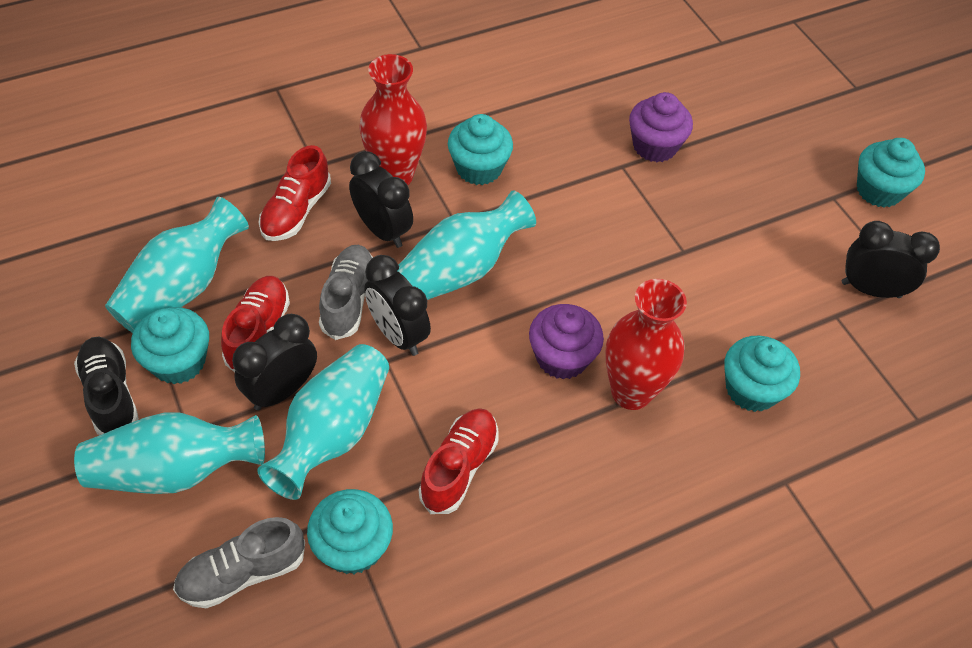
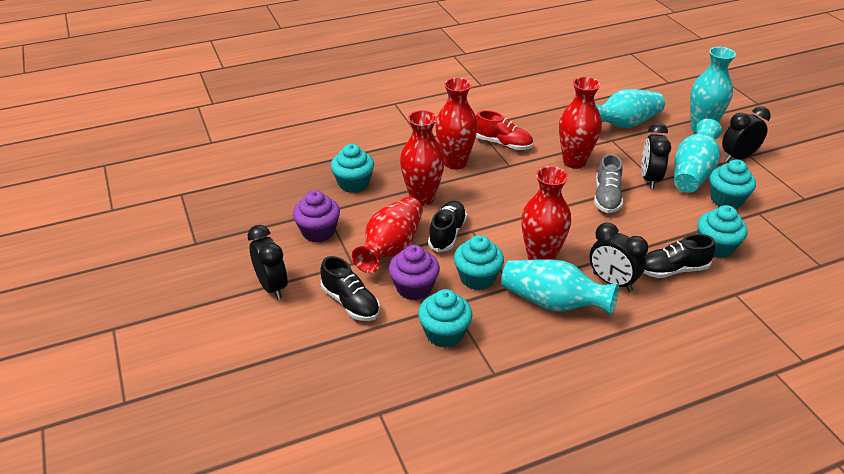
black shoe: [74,337,139,435] = 1 -> [320,256,380,321] [428,201,467,252] [643,234,716,278] = 3
grey shoe: [173,517,305,608] [319,245,373,340] = 2 -> [594,154,623,213] = 1
red shoe: [221,276,290,372] [259,145,331,241] [419,408,498,514] = 3 -> [476,110,533,150] = 1
red vase: [359,54,427,185] [605,279,687,410] = 2 -> [352,197,423,273] [400,110,445,206] [435,78,478,170] [521,166,571,260] [559,77,602,169] = 5

